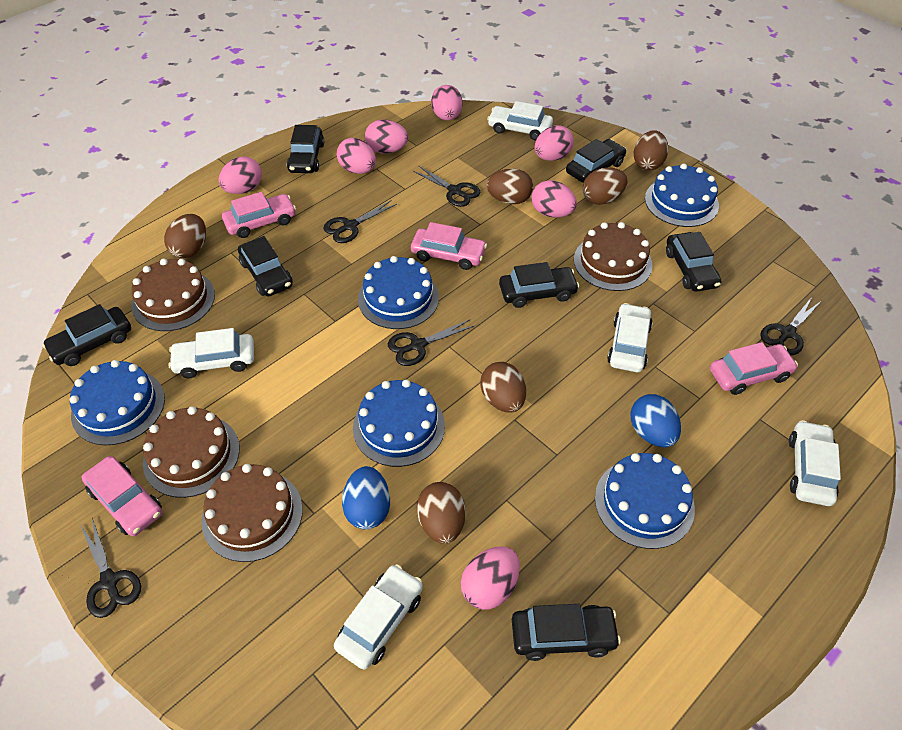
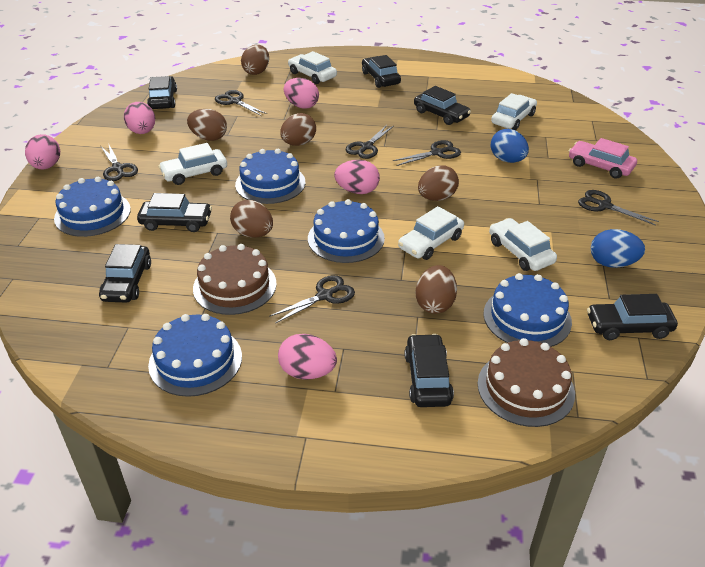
black scissors: [80,518,141,618] [323,200,397,243] [388,319,475,366] [413,165,480,207] [760,297,821,355] = 5 -> [101,143,138,181] [215,90,267,116] [269,275,355,324] [346,125,394,159] [393,140,461,166] [578,190,659,226] = 6
brown cake: [132,259,215,331] [143,406,239,498] [201,464,303,562] [574,222,653,291] = 4 -> [193,244,277,315] [478,338,575,427] = 2
pink car: [82,456,162,536] [222,192,296,238] [411,222,487,270] [710,342,798,395] = 4 -> [569,138,637,179] = 1
pink egg: [219,157,262,194] [337,138,376,174] [365,120,408,154] [431,85,463,120] [461,546,520,610] [531,180,577,218] [535,125,574,161] = 7 -> [25,134,60,169] [124,102,155,134] [278,334,337,379] [284,78,319,109] [334,160,380,194] = 5

